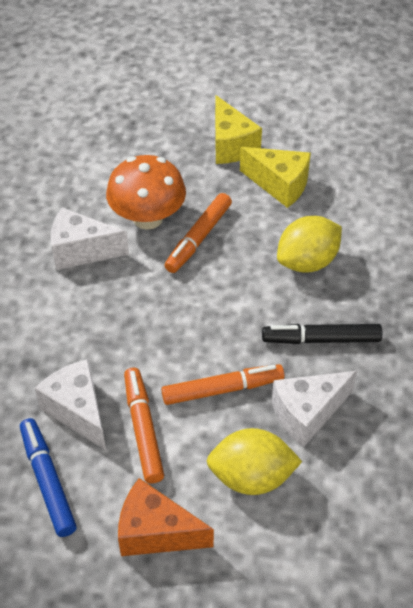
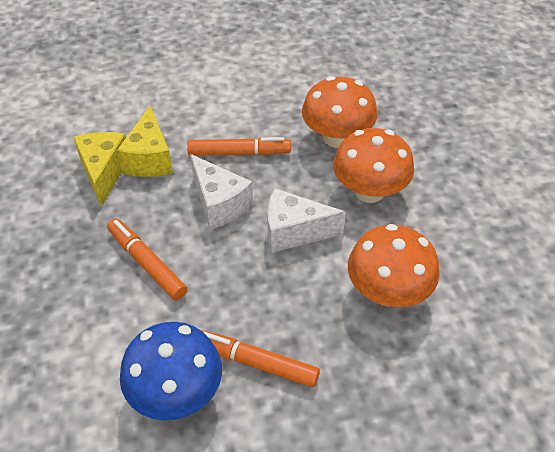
black marker: [262,324,382,344] = 1 -> none = 0
blue marker: [20,418,77,537] = 1 -> none = 0
blue mushroom: none = 0 -> [120,322,222,420] = 1
orange cheese: [118,478,214,556] = 1 -> none = 0
orange mushroom: [106,155,186,230] = 1 -> [302,76,377,148] [333,128,414,203] [348,224,440,307] = 3
white cheese: [35,359,106,450] [51,207,129,270] [272,371,357,447] = 3 -> [190,154,253,229] [267,188,346,253] = 2
yellow lemon: [207,428,302,495] [277,216,342,273] = 2 -> none = 0

